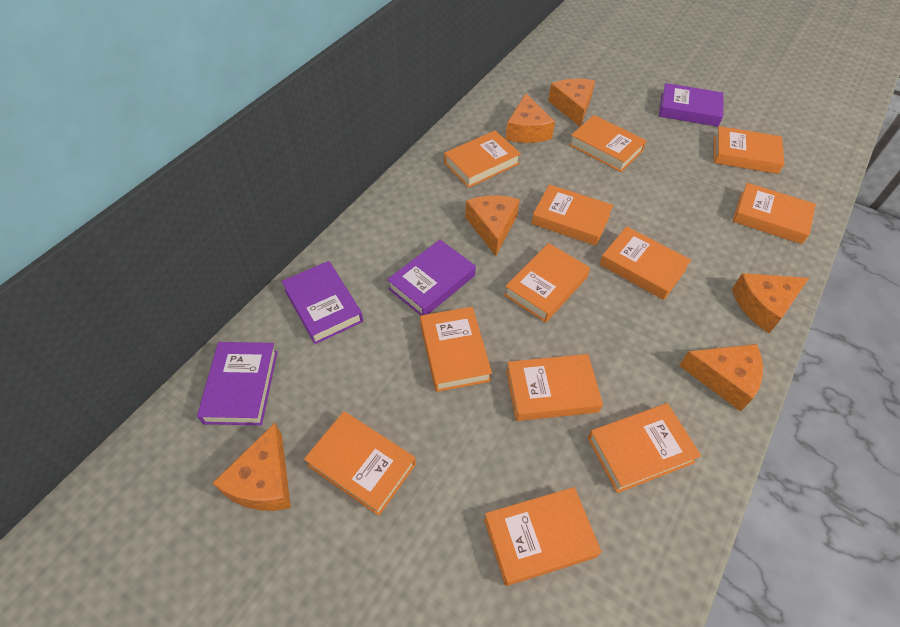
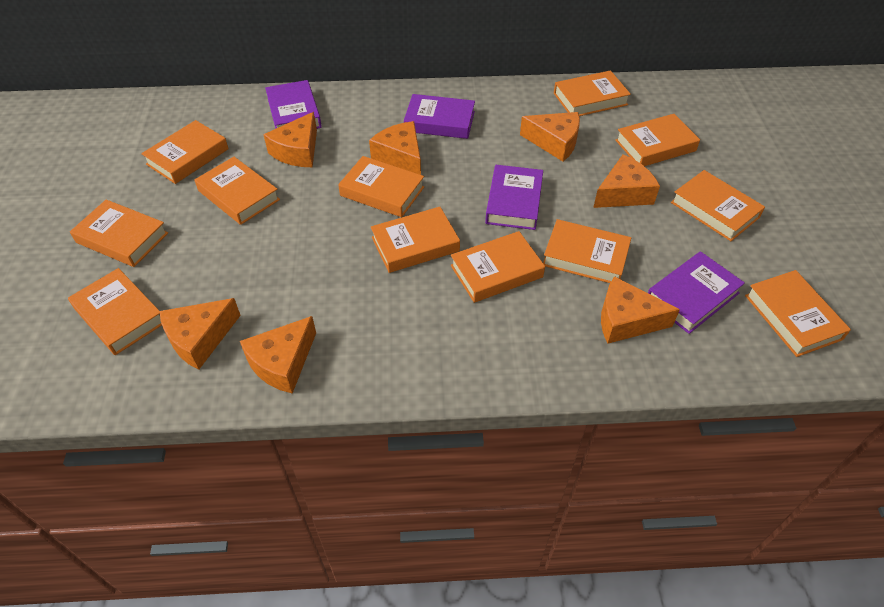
orange cheese: [213,423,291,511] [465,195,520,256] [505,94,555,143] [548,79,595,127] [679,344,763,411] [732,273,809,333] = 6 -> [160,298,241,369] [240,316,316,394] [263,112,317,167] [369,121,421,175] [520,112,580,161] [593,154,660,208] [601,276,680,344] = 7

